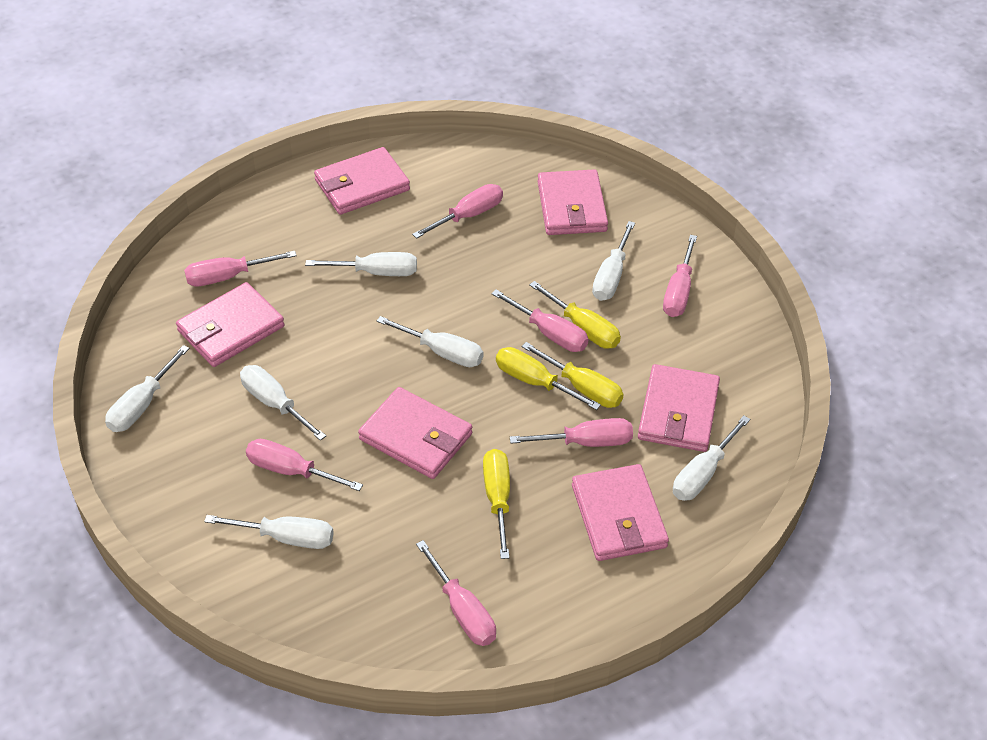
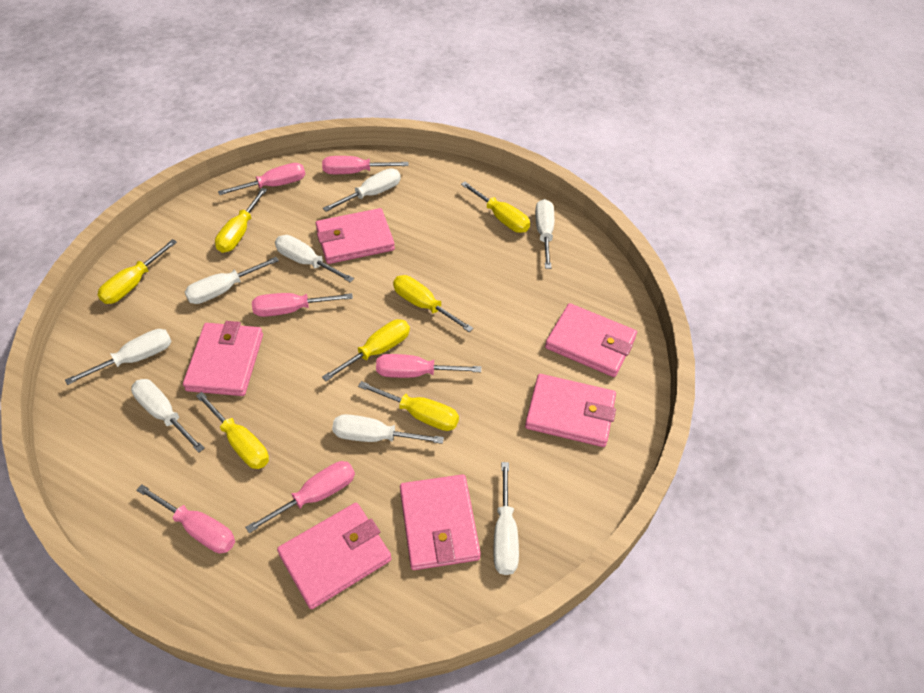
pink screwdriver: [184,251,297,286] [246,439,363,491] [412,184,503,239] [416,540,496,646] [491,289,589,352] [510,418,633,447] [663,235,697,317] = 7 -> [137,485,235,553] [218,163,305,195] [245,461,355,533] [252,293,353,317] [322,156,409,174] [376,354,481,378] = 6
white screwdriver: [105,345,189,432] [204,515,334,549] [240,365,326,441] [305,252,417,276] [377,316,483,367] [592,221,635,301] [673,416,750,501] = 7 -> [65,329,172,385] [131,379,205,453] [185,257,279,304] [275,235,354,283] [323,168,401,212] [332,414,444,444] [494,462,519,575] [535,199,554,269] = 8
yellow screwdriver: [483,449,510,559] [496,347,601,410] [522,342,624,408] [529,281,621,349] = 4 -> [98,239,177,304] [196,392,269,469] [215,188,267,253] [322,319,410,381] [358,381,459,431] [393,275,474,332] [461,182,530,233] = 7

